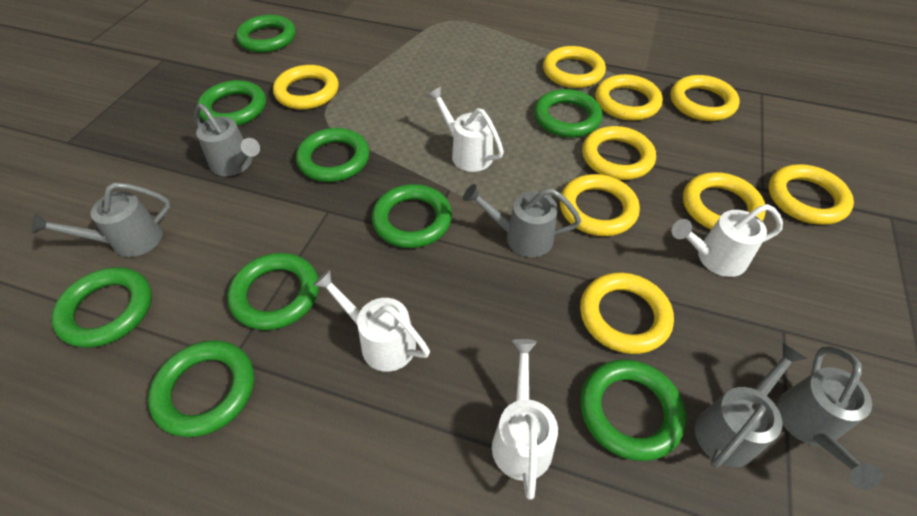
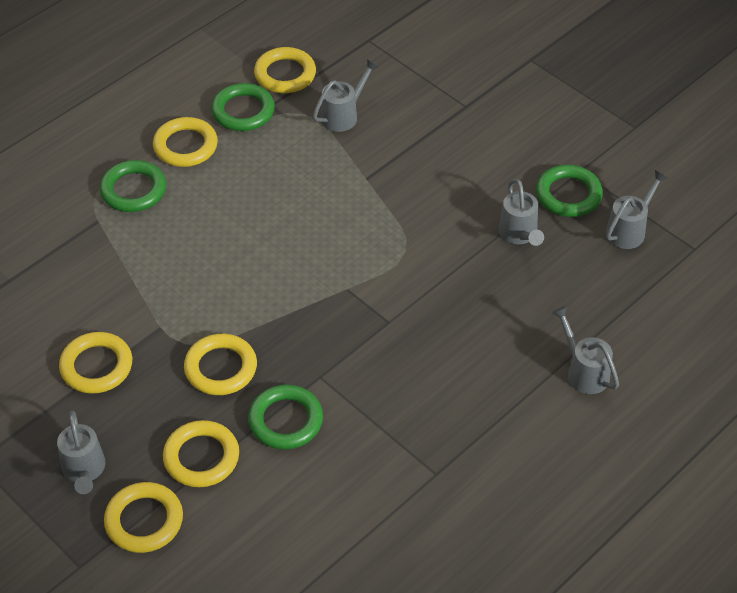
green ring: [51,267,152,348] [148,340,254,437] [197,80,266,126] [227,253,319,330] [236,15,296,53] [296,128,370,182] [372,184,452,248] [534,89,603,138] [580,359,686,461] = 9 -> [100,160,166,212] [211,83,275,131] [248,385,323,449] [536,165,603,217] = 4
white watering can: [313,270,430,372] [427,87,504,172] [492,339,558,499] [672,204,783,277] = 4 -> none = 0
yellow ring: [273,65,339,110] [543,46,606,88] [560,174,640,236] [580,273,674,354] [582,126,656,180] [595,74,663,121] [671,75,740,121] [683,172,766,229] [768,164,854,225] = 9 -> [59,332,132,394] [104,482,183,553] [153,117,218,167] [163,420,239,487] [184,334,257,395] [254,47,316,93] = 6

